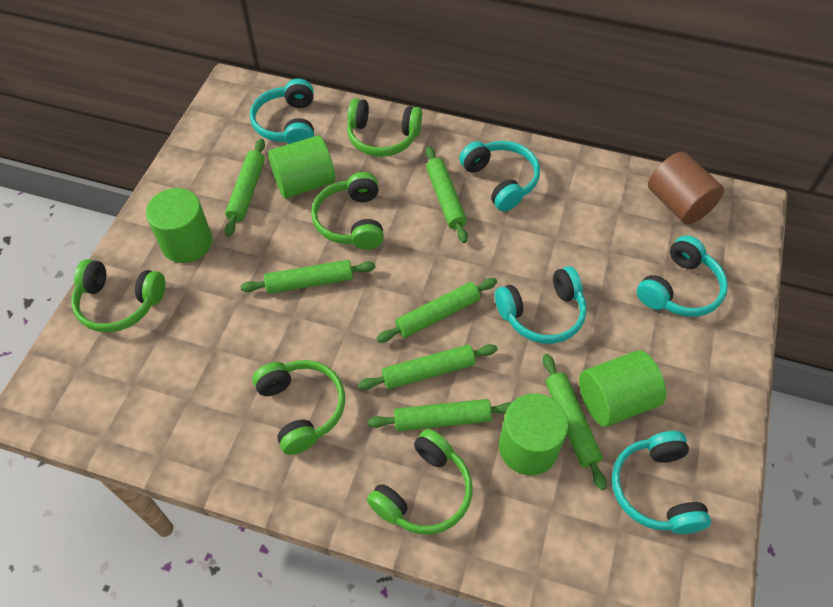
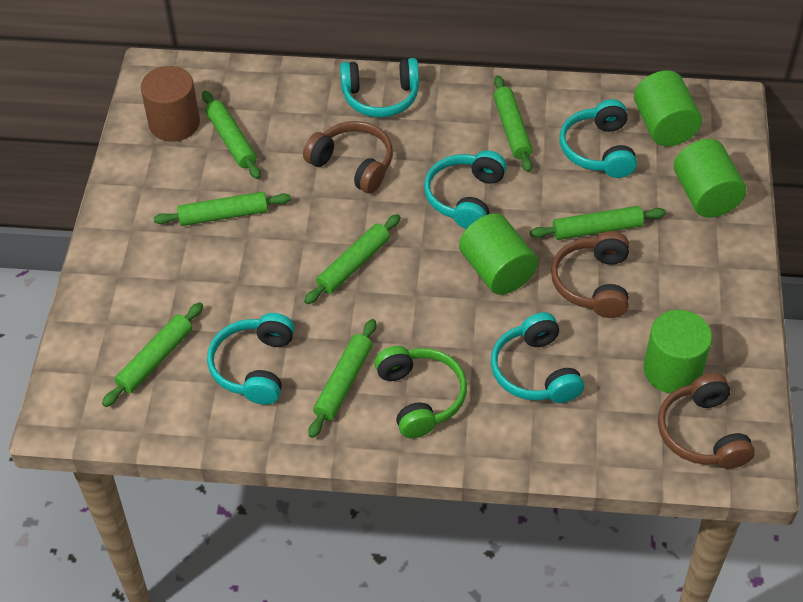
brown headphones: none = 0 -> [303,121,393,194] [551,231,629,318] [658,373,755,469] = 3
green headphones: [71,259,165,332] [252,360,345,455] [311,172,384,250] [347,98,422,157] [367,429,473,534] = 5 -> [374,346,467,438] = 1

